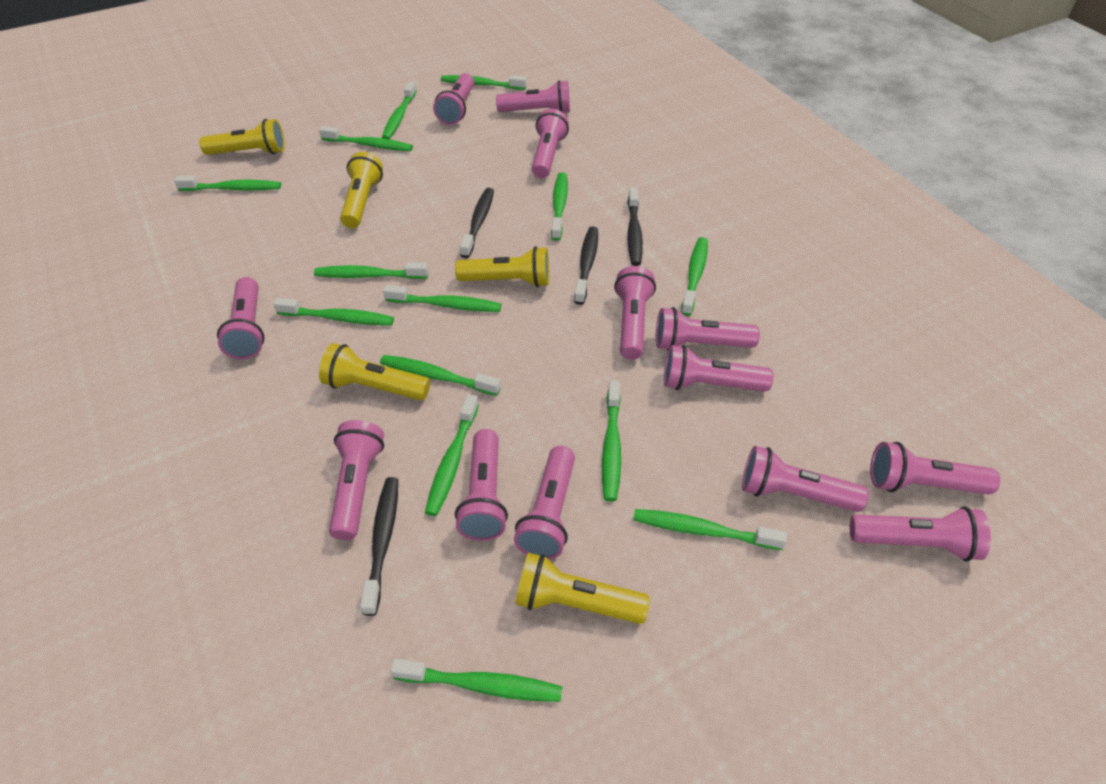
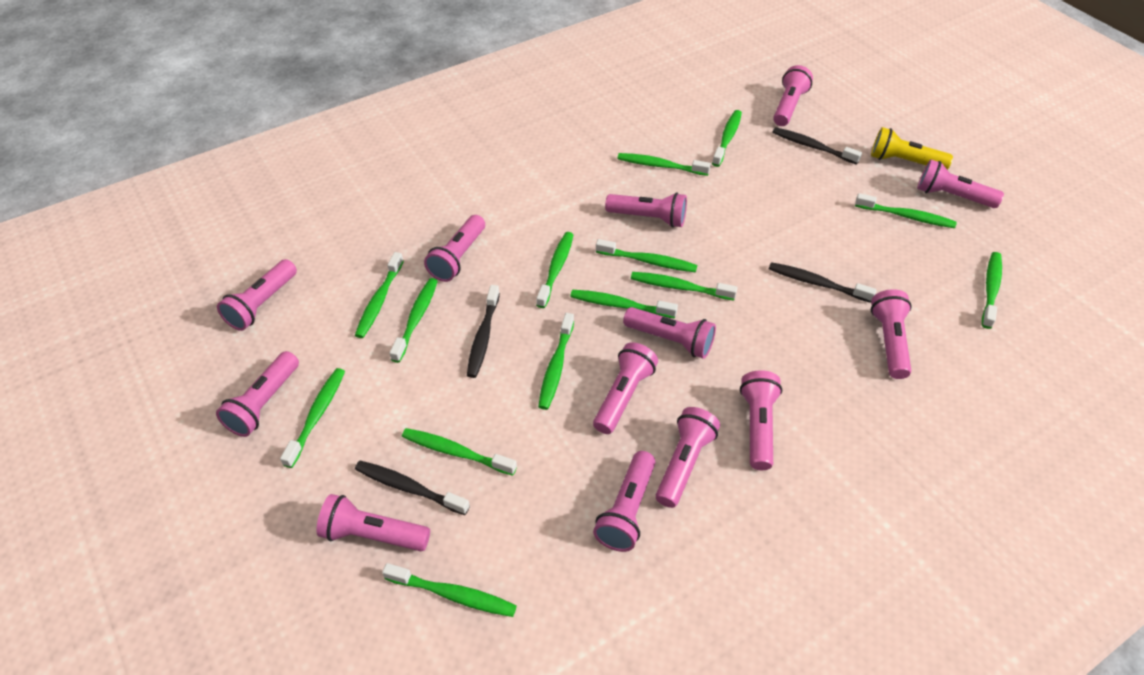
yellow flashlight: [199,119,285,155] [319,343,430,401] [340,152,383,228] [455,246,549,287] [515,553,650,624] = 5 -> [871,127,953,170] = 1

